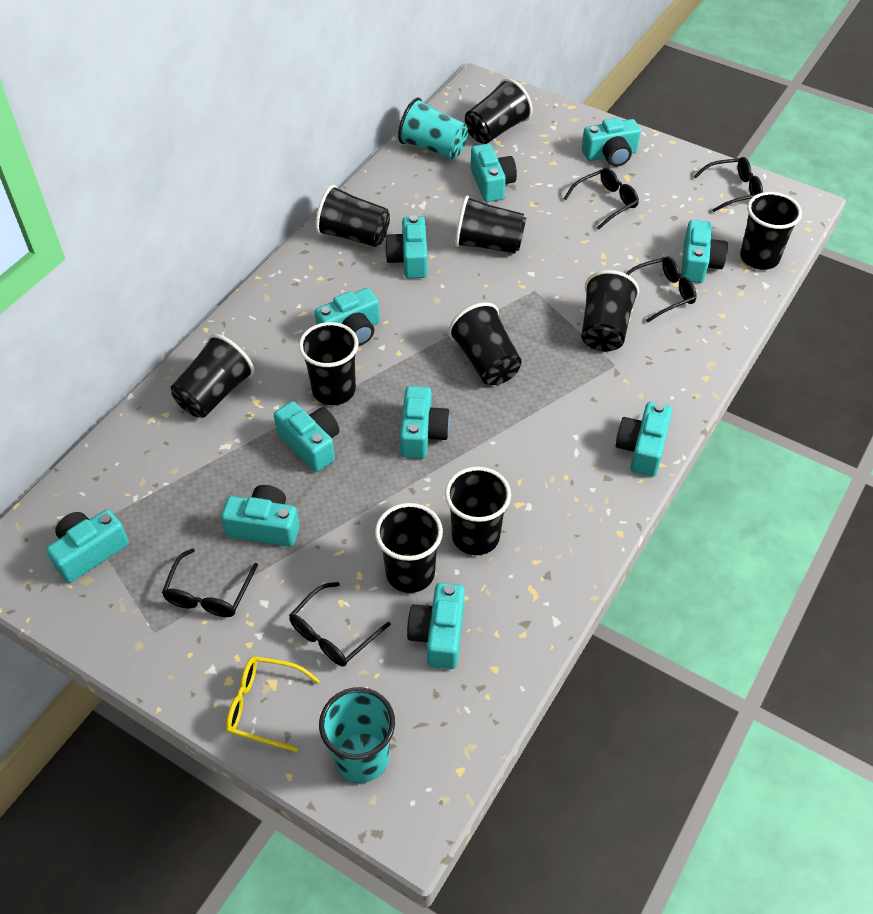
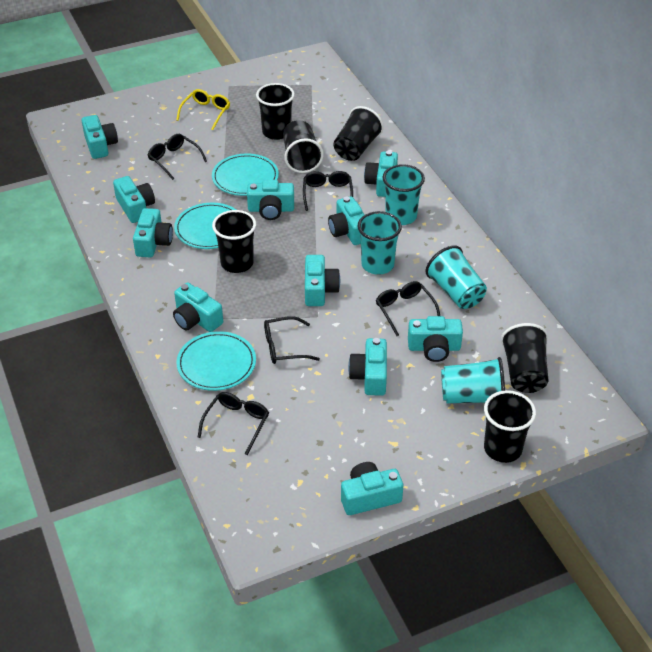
black cup: [171,334,254,417] [299,322,359,405] [315,185,390,247] [375,503,443,593] [445,467,511,555] [448,302,522,385] [455,195,526,254] [465,78,532,144] [581,270,639,352] [740,192,802,270] = 10 -> [212,210,256,273] [256,83,295,140] [283,120,323,173] [334,106,384,161] [484,390,536,463] [501,323,549,393] = 6
turquoise cup: [319,687,395,783] [398,98,468,159] = 2 -> [358,211,402,275] [383,164,425,225] [425,246,487,309] [441,357,505,403] = 4
turquoise plate: none = 0 -> [174,203,236,249] [177,331,256,391] [212,154,279,196] = 3

